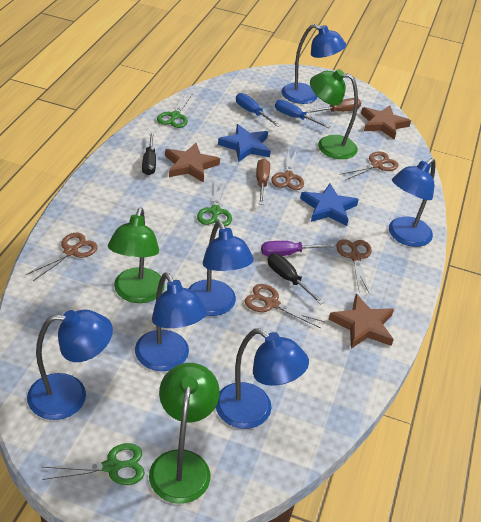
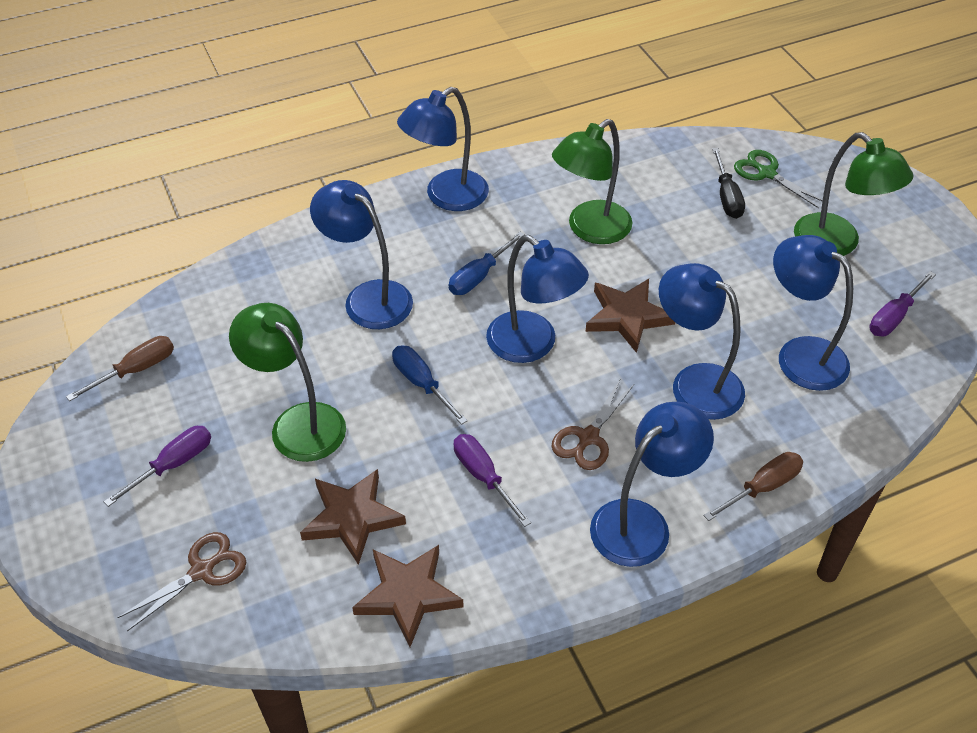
black screwdriver: [142,132,156,175] [268,253,324,305] = 2 -> [712,148,745,219] = 1
blue star: [218,124,271,162] [300,184,359,226] = 2 -> none = 0
brown scissors: [26,233,98,281] [244,284,325,328] [272,149,304,190] [336,239,372,293] [340,151,399,180] = 5 -> [117,532,246,631] [552,380,634,470] = 2
green scissors: [42,443,145,485] [157,93,192,128] [197,181,232,226] = 3 -> [734,150,823,208] = 1
purple screwdriver: [261,241,335,256] = 1 -> [104,426,211,507] [454,434,531,527] [869,271,936,336] = 3

